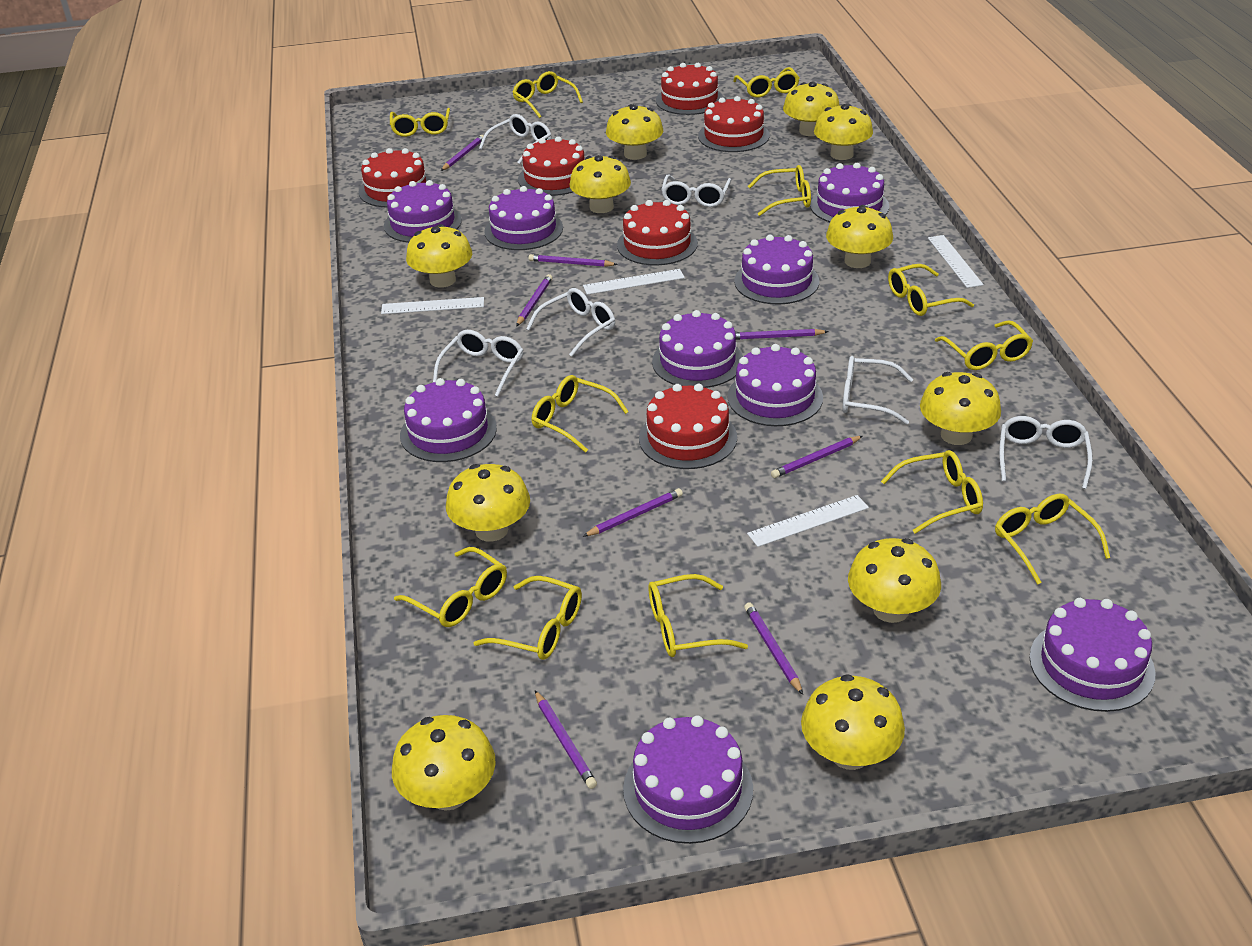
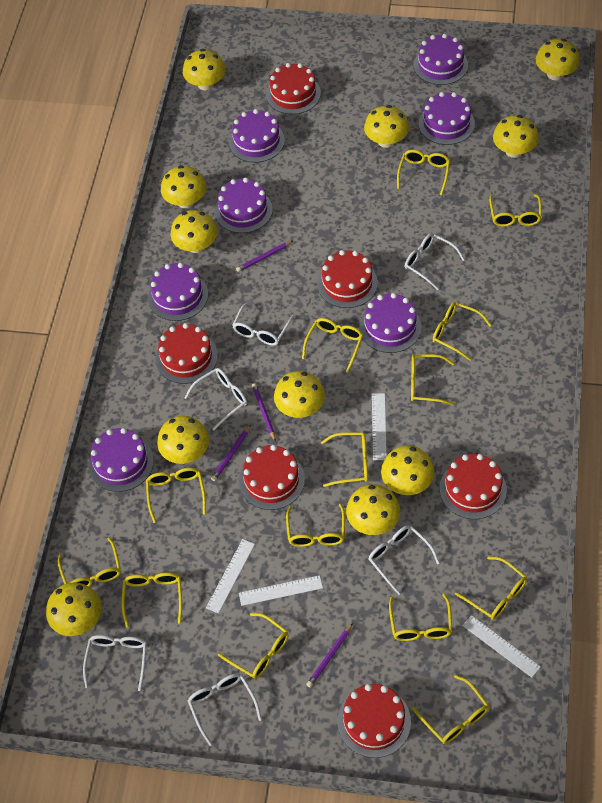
purple cake: [384,180,462,243] [400,378,497,462] [484,186,563,250] [623,715,753,844] [652,310,743,388] [727,344,823,426] [734,235,819,304] [810,163,889,222] [1029,598,1156,712] = 9 -> [89,428,154,492] [148,263,208,321] [215,178,273,233] [229,109,285,163] [359,293,422,353] [414,34,468,85] [419,92,475,145] = 7
purple pencil: [441,135,484,171] [516,274,552,327] [528,254,618,267] [535,690,597,789] [583,488,683,537] [735,329,829,340] [744,603,803,695] [771,436,863,478] = 8 -> [211,425,251,481] [236,241,293,272] [252,383,276,442] [306,623,353,687] = 4
yellow glasses: [390,108,450,137] [394,547,507,627] [474,576,582,660] [512,71,583,118] [532,375,629,453] [648,574,748,657] [733,67,799,98] [748,165,811,216] [881,450,983,534] [888,264,974,316] [935,320,1033,370] [995,494,1110,585] = 12 -> [58,538,121,587] [122,572,182,627] [146,468,206,523] [218,613,289,679] [286,503,345,547] [302,318,363,373] [321,432,368,487] [389,593,452,641] [397,150,450,195] [411,354,455,405] [412,675,489,744] [433,302,491,361] [455,556,527,620] [489,194,542,227] = 14

